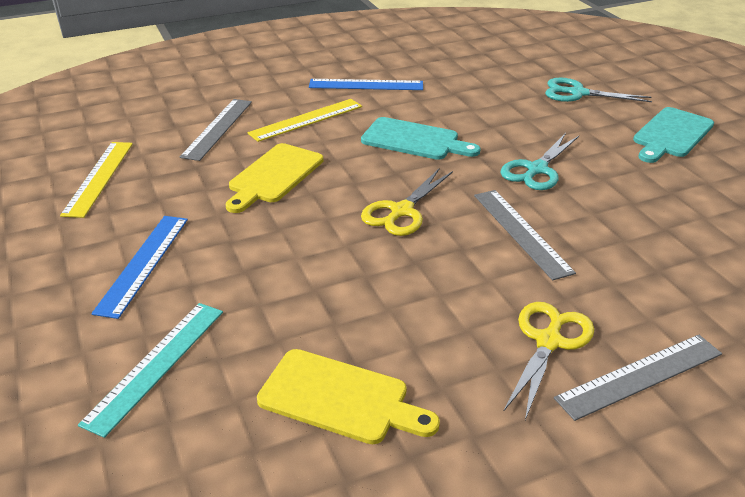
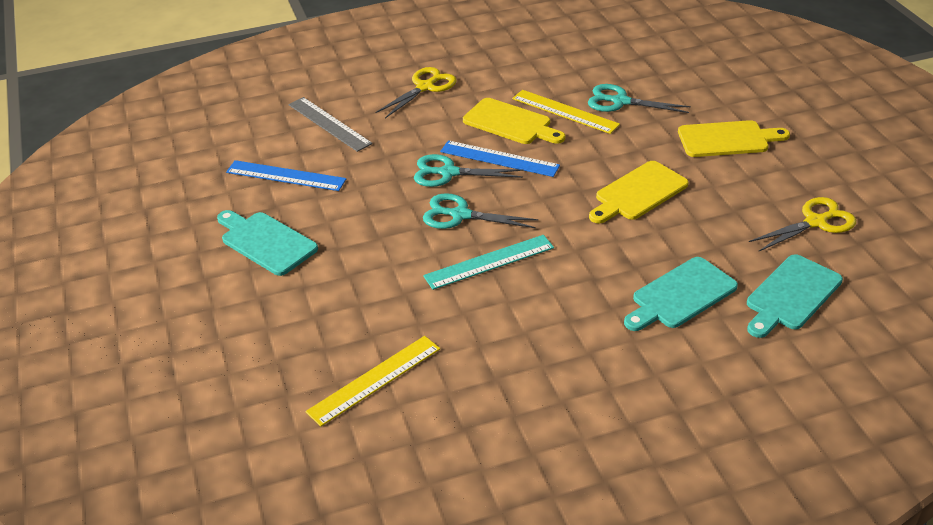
grey ruler: [180,99,252,161] [474,190,576,280] [554,335,722,421] = 3 -> [288,97,373,152] = 1
turquoise cutting board: [361,117,481,160] [633,107,714,163] = 2 -> [217,210,318,276] [624,257,738,331] [747,254,843,338] = 3
turquoise scissors: [500,133,579,190] [545,78,652,102] = 2 -> [414,154,523,187] [423,193,539,229] [588,84,691,113] = 3
yellow cutting board: [226,143,323,213] [257,349,440,444] = 2 -> [463,98,565,144] [589,161,689,224] [678,120,790,157] = 3

